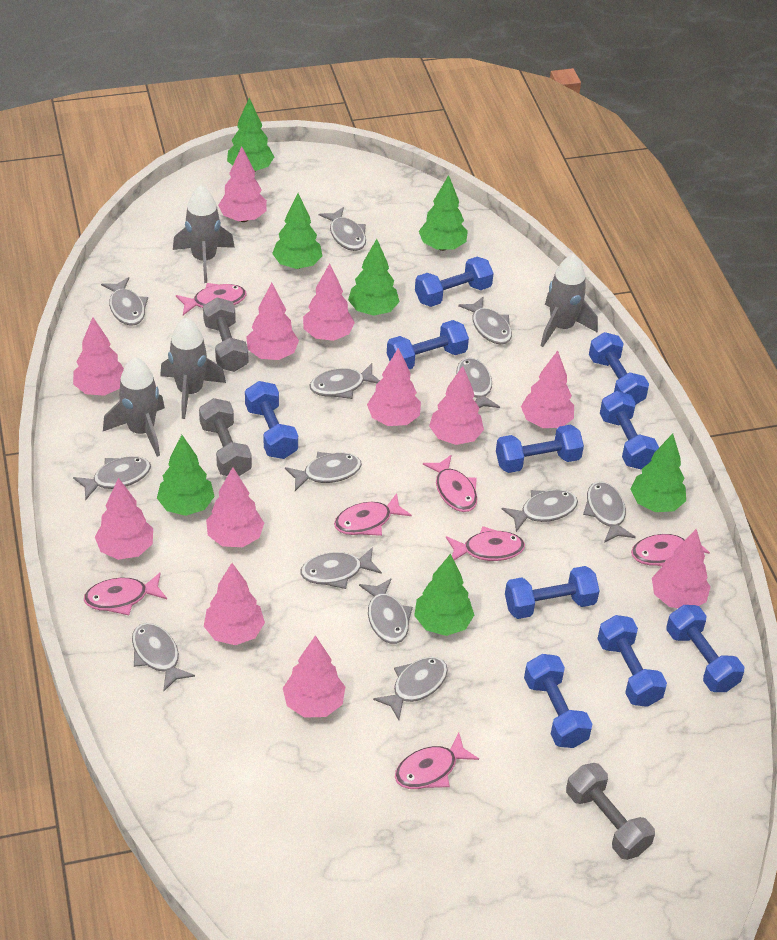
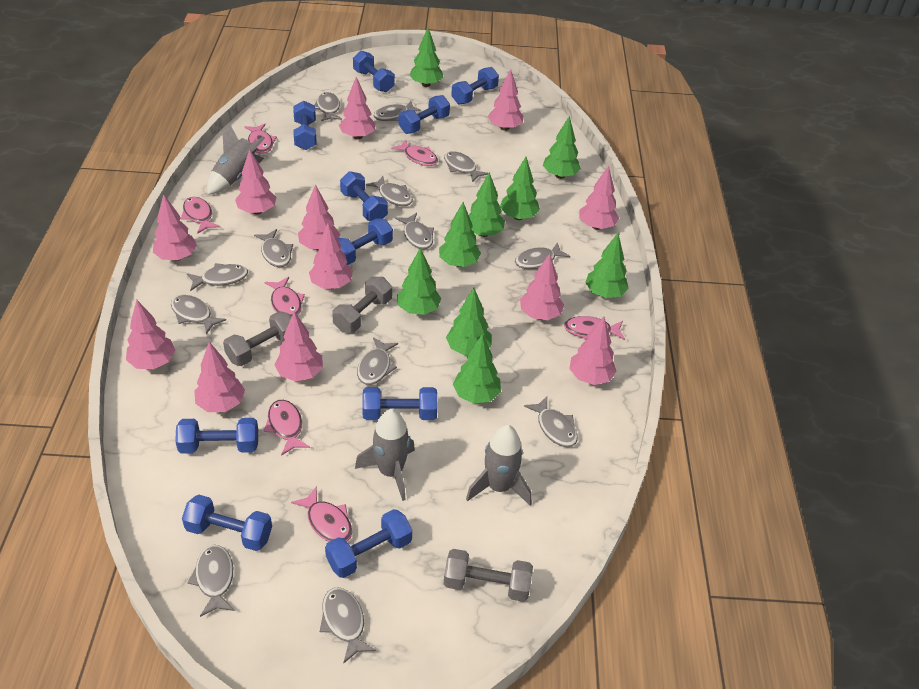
green tree: [157,435,215,516] [227,98,274,171] [272,193,322,269] [348,239,399,316] [414,554,474,636] [419,175,468,251] [631,434,686,512] = 7 -> [397,248,442,315] [409,28,443,87] [439,202,481,267] [446,288,492,356] [453,334,501,404] [469,172,505,237] [500,157,540,220] [543,116,581,179] [585,233,629,298] = 9
grey rocket: [103,357,165,457] [160,318,226,419] [173,185,235,283] [540,254,598,347] = 4 -> [207,124,265,194] [355,409,415,501] [466,425,532,506] = 3

